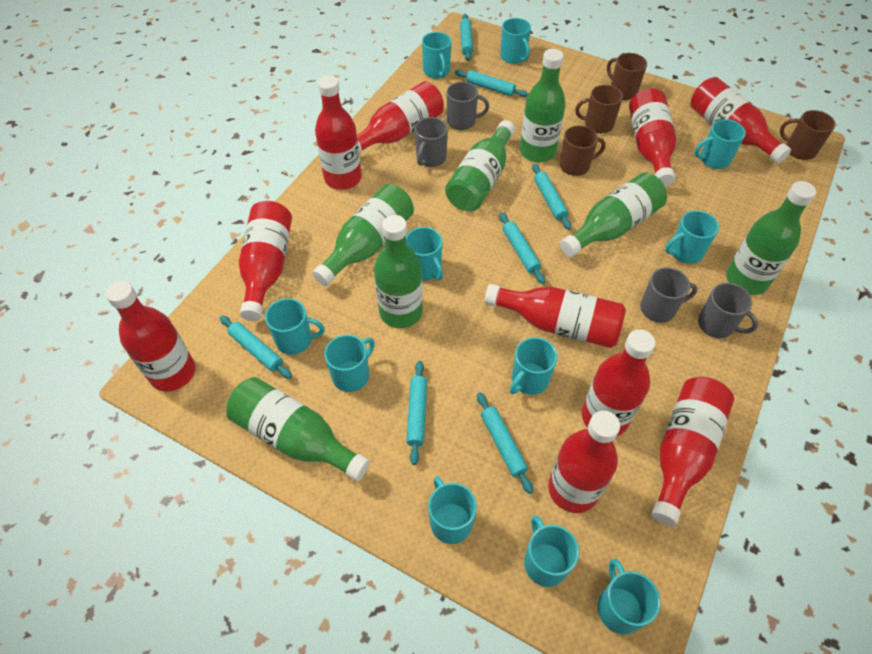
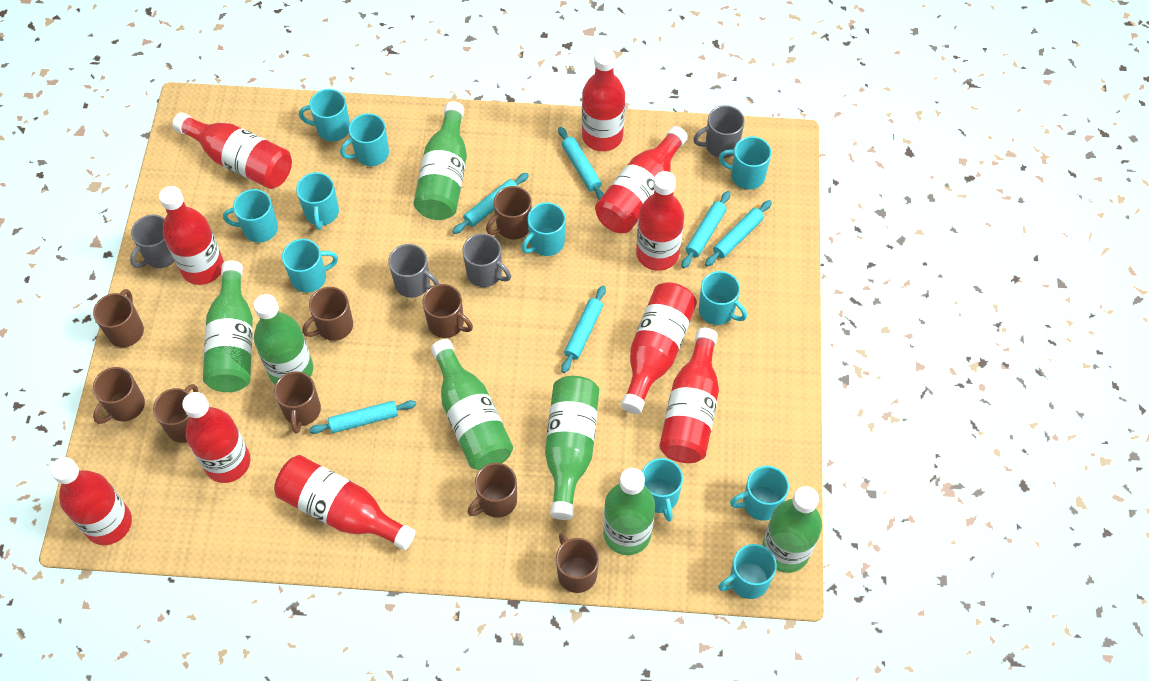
brown mug: [560,126,606,176] [575,85,623,133] [607,53,647,100] [780,110,836,160] = 4 -> [93,289,144,347] [93,367,145,424] [153,384,198,443] [274,371,321,434] [303,287,353,341] [422,284,473,338] [468,463,517,518] [486,186,532,240] [556,533,599,593] = 9
turquoise rolling pin: [220,316,292,379] [407,361,427,465] [455,70,528,97] [460,14,473,61] [477,392,533,494] [499,213,545,284] [532,164,571,230] = 7 -> [309,400,416,434] [452,173,529,234] [558,127,604,200] [561,286,606,373] [682,191,730,268] [705,200,772,267] = 6

